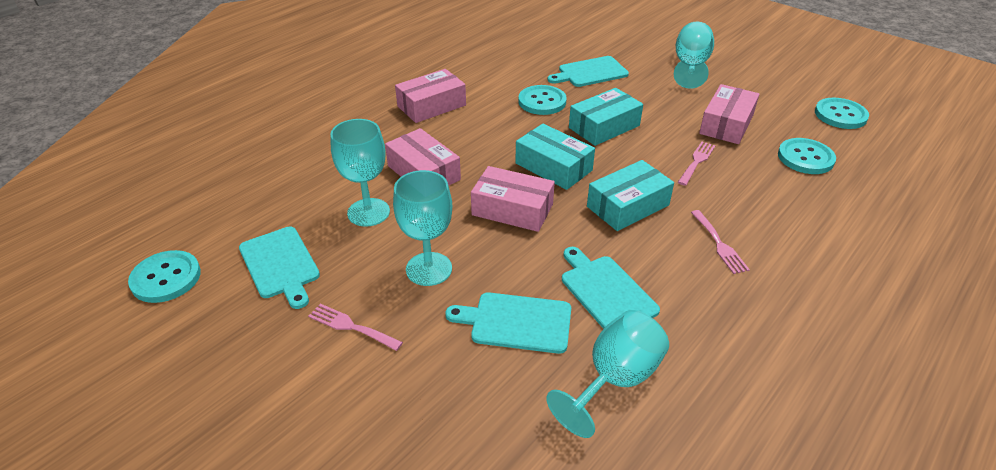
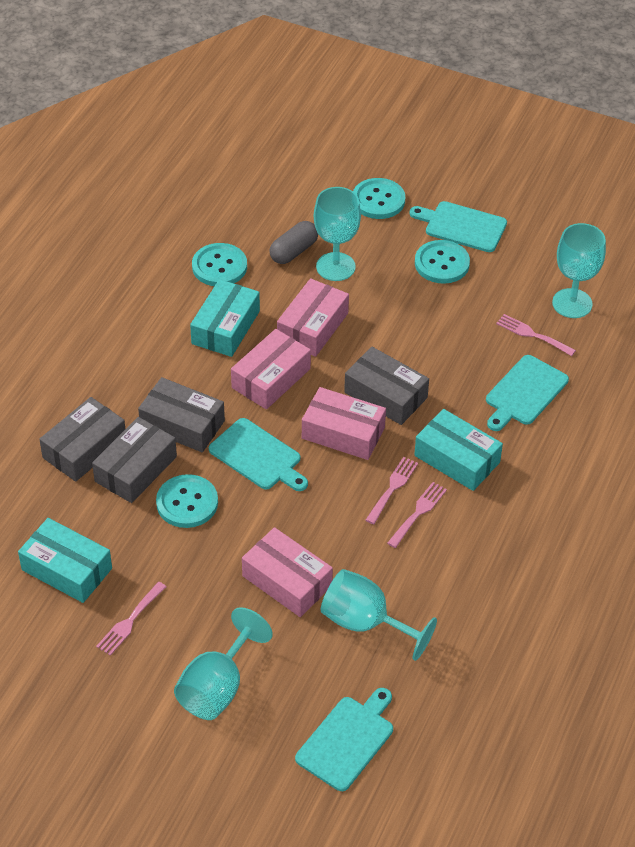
grey box: none = 0 -> [39,397,125,482] [92,417,177,503] [138,377,225,452] [344,347,429,425] = 4
grey capsule: none = 0 -> [270,221,318,264] = 1
pink fork: [308,304,403,351] [678,142,715,186] [691,210,750,274] = 3 -> [96,582,166,656] [366,457,418,524] [387,482,447,548] [496,314,576,356] = 4

